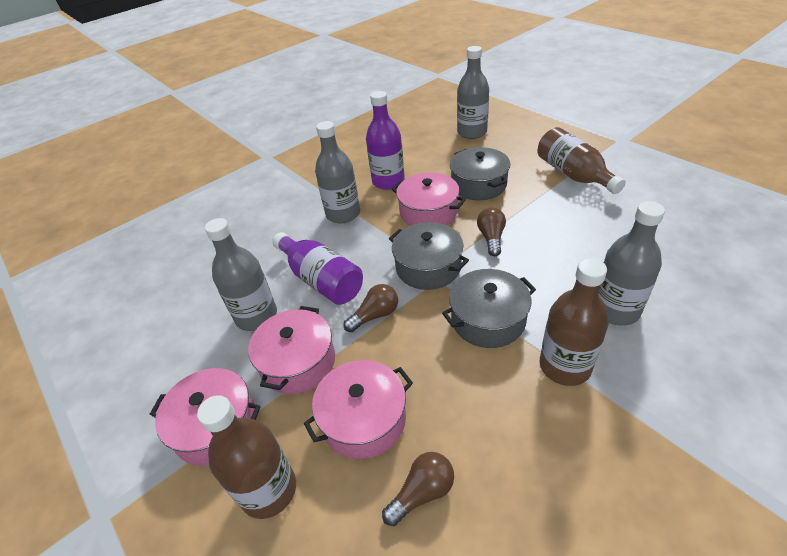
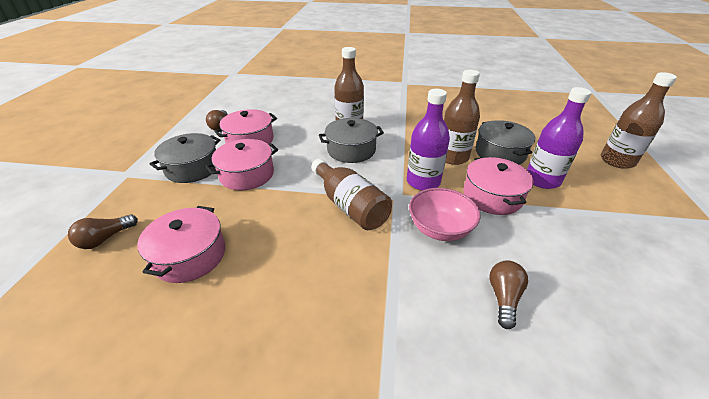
brown bottle: [197,395,296,519] [537,127,626,194] [539,258,609,386] = 3 -> [311,159,392,230] [334,47,364,120] [444,70,480,165] [601,72,677,169] = 4
grey bottle: [205,218,277,331] [315,121,360,224] [457,46,489,139] [599,201,665,326] = 4 -> none = 0
pink bowl: none = 0 -> [409,188,481,241] = 1

